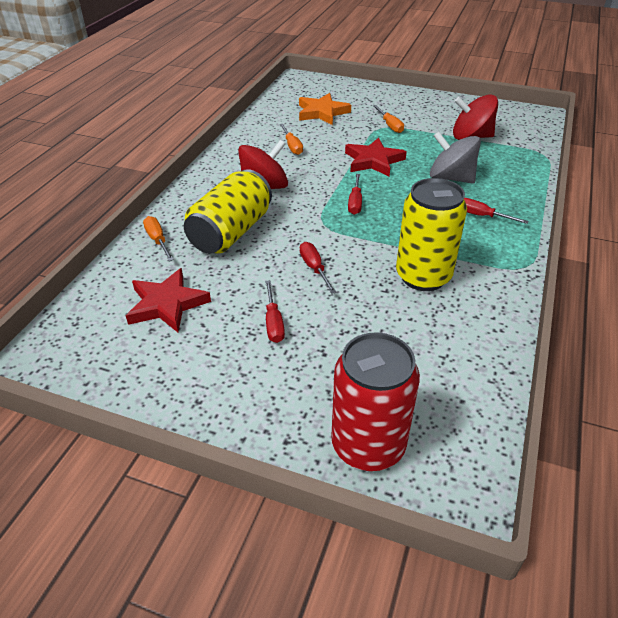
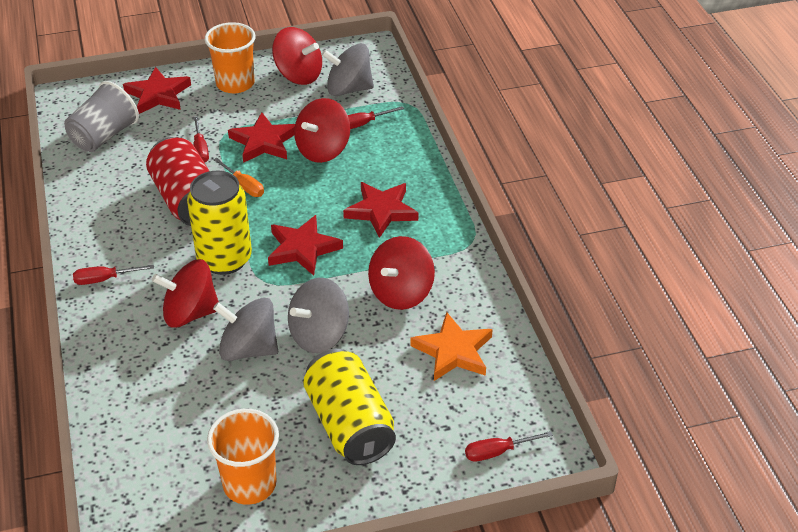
grey cup: none = 0 -> [64,81,139,152] = 1
grey spinning top: [430,131,481,184] = 1 -> [213,298,278,361] [288,278,349,353] [321,43,374,96] = 3
orange cup: none = 0 -> [205,22,256,93] [207,409,279,505] = 2
orange screwdriver: [143,216,174,261] [280,124,303,155] [373,105,404,133] = 3 -> [214,158,264,197] = 1
red spinning top: [238,140,288,189] [453,95,498,140] = 2 -> [152,259,219,328] [272,27,322,85] [294,98,350,163] [368,236,435,310] = 4
red star: [126,268,211,332] [345,137,407,176] = 2 -> [123,67,191,114] [228,112,295,163] [268,215,343,275] [343,182,418,238] = 4

